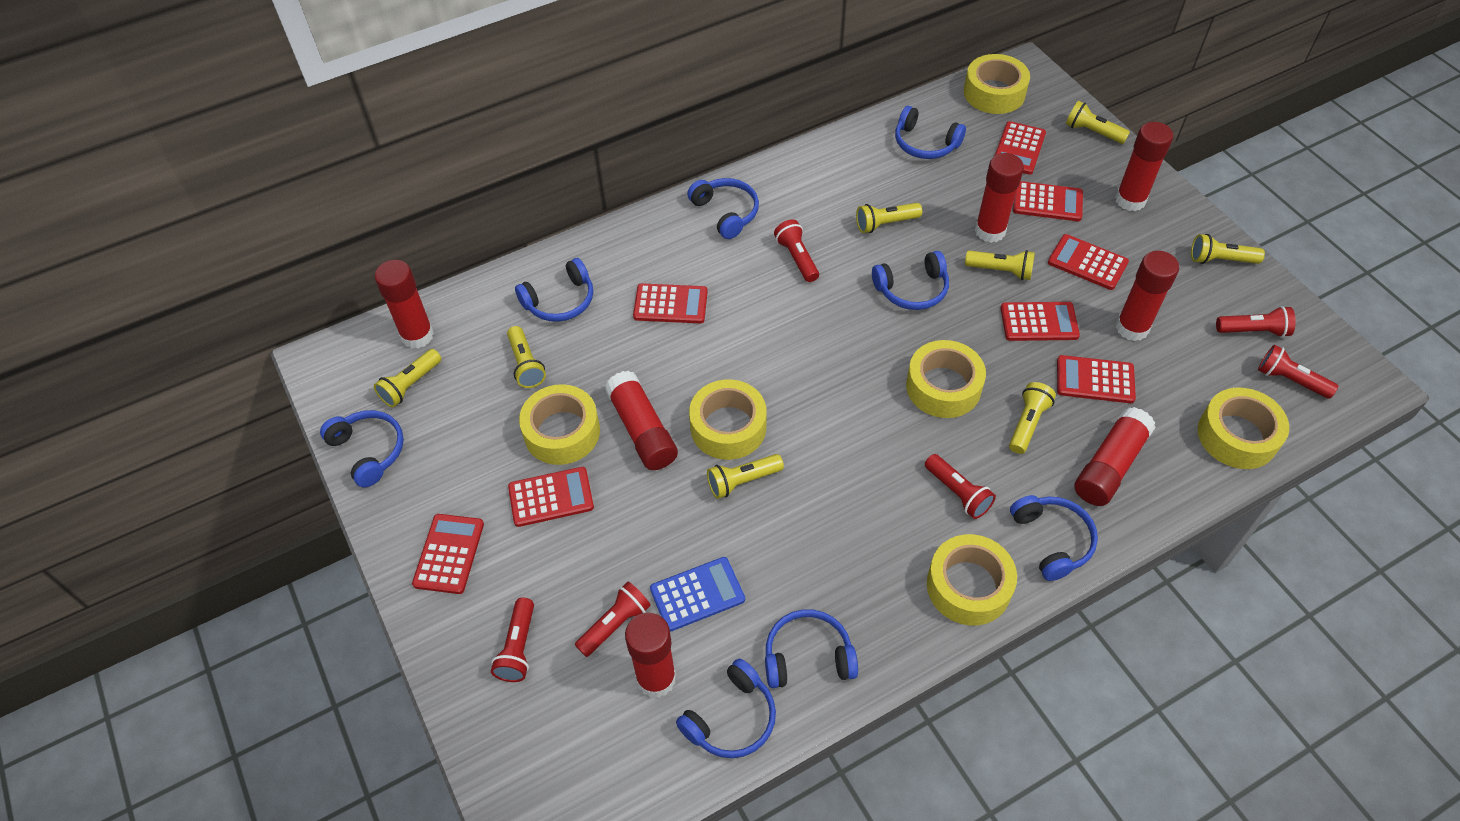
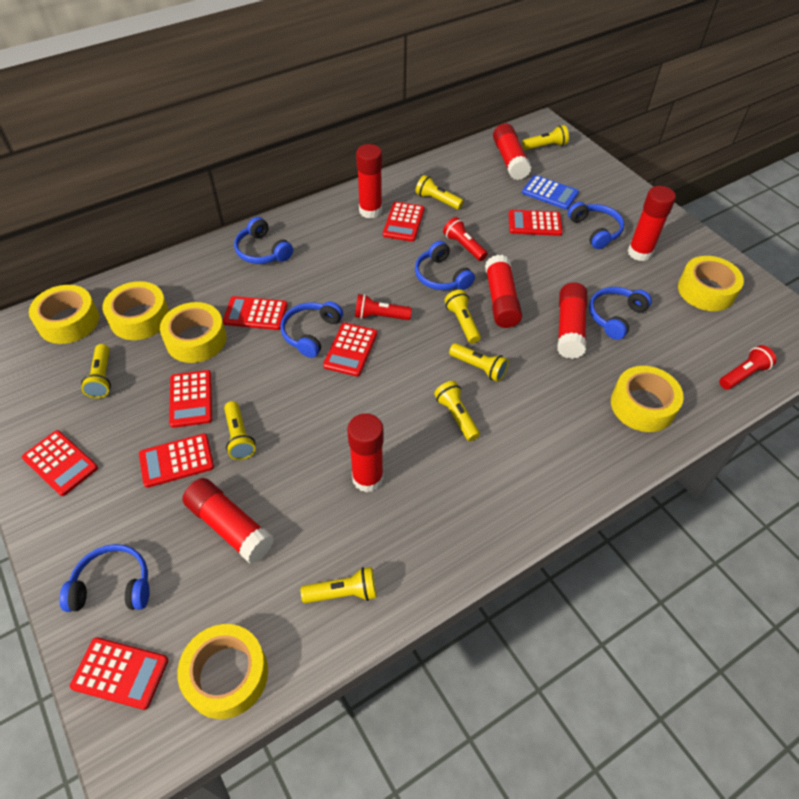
blue headphones: [320,410,404,488] [515,258,593,322] [676,658,776,758] [687,178,759,239] [765,609,858,688] [872,251,949,310] [895,106,966,159] [1010,495,1098,581] = 8 -> [59,544,150,612] [234,217,293,264] [281,301,343,358] [415,241,475,290] [568,202,624,249] [589,287,652,340] = 6
red flashlight: [491,598,534,682] [575,582,651,657] [774,220,819,282] [925,454,996,519] [1216,306,1296,338] [1258,345,1338,399] = 6 -> [355,294,412,320] [443,217,488,261] [719,345,777,390] = 3

